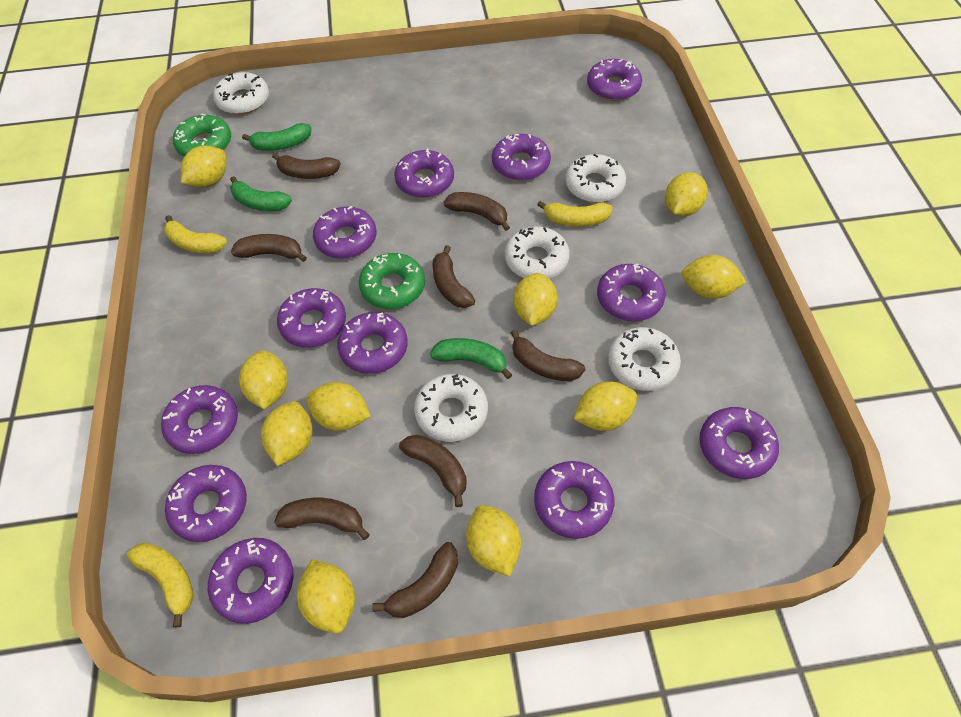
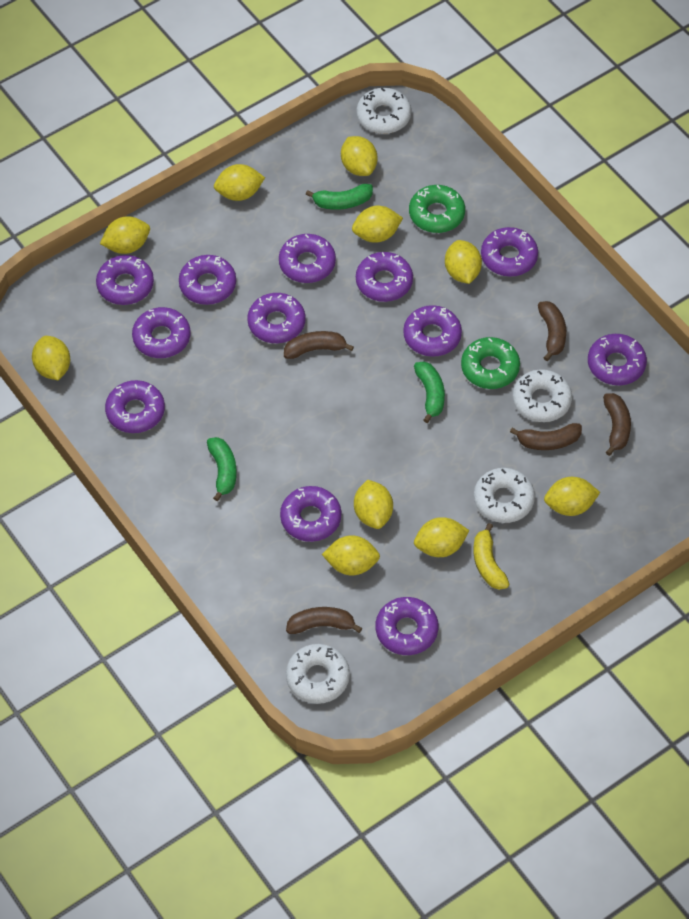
brown banana: [231,234,307,262] [272,153,341,179] [274,498,370,540] [372,542,458,618] [399,435,467,507] [432,245,475,308] [444,192,510,231] [511,329,585,381] = 8 -> [284,331,354,359] [286,607,362,634] [510,423,582,450] [538,301,566,361] [603,393,631,456] = 5
white donut: [213,72,269,114] [414,374,488,442] [505,226,570,279] [565,153,626,203] [608,327,681,391] = 5 -> [286,644,350,704] [357,88,411,134] [474,468,535,523] [513,369,572,422] = 4
yellow banana: [127,543,194,628] [164,215,227,253] [537,201,612,227] = 3 -> [474,523,509,590] = 1

